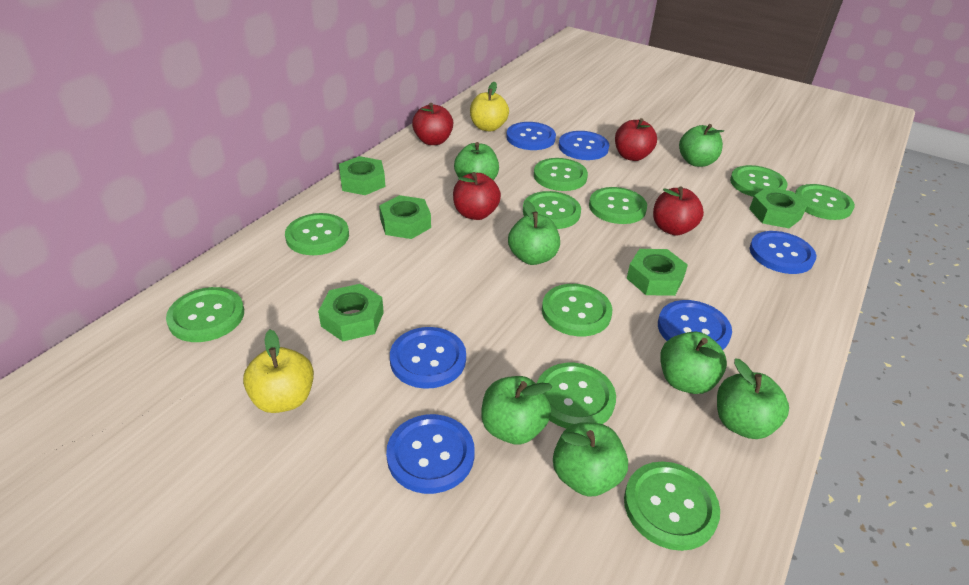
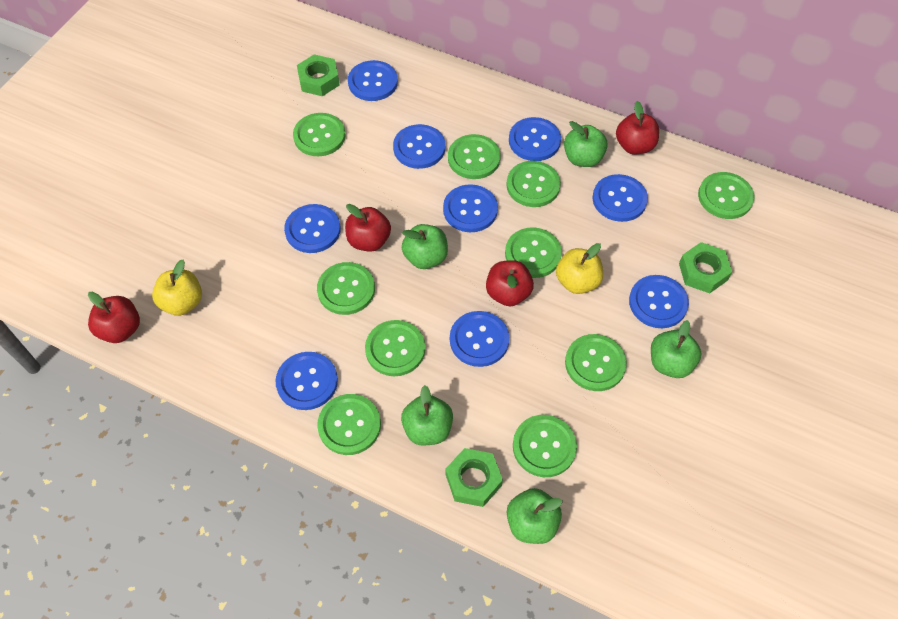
blue button: [386,414,475,494] [390,327,466,389] [506,122,556,150] [559,131,609,160] [658,300,732,350] [750,231,816,274] = 6 -> [275,352,338,410] [284,204,341,253] [348,60,398,101] [393,124,445,169] [443,184,498,232] [450,311,509,367] [509,117,561,161] [592,174,648,222] [629,275,689,328] = 9
green apple: [454,142,499,180] [481,376,553,445] [508,200,560,265] [553,422,628,497] [660,331,727,394] [679,124,724,167] [717,358,789,439] = 7 -> [401,385,453,446] [402,224,448,269] [507,488,563,544] [564,121,608,167] [651,320,701,378] = 5
green nut: [318,284,384,341] [339,156,385,195] [379,195,431,239] [626,249,688,296] [749,187,807,228] = 5 -> [297,54,340,96] [446,448,503,507] [679,242,732,294] = 3

